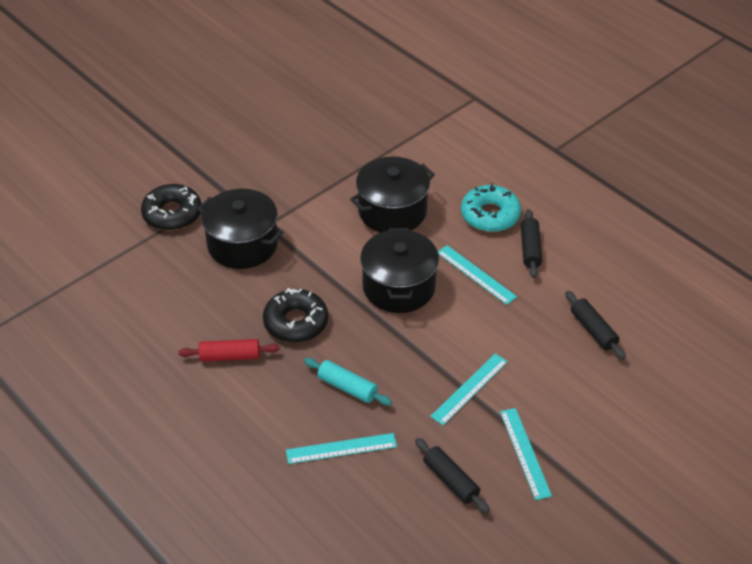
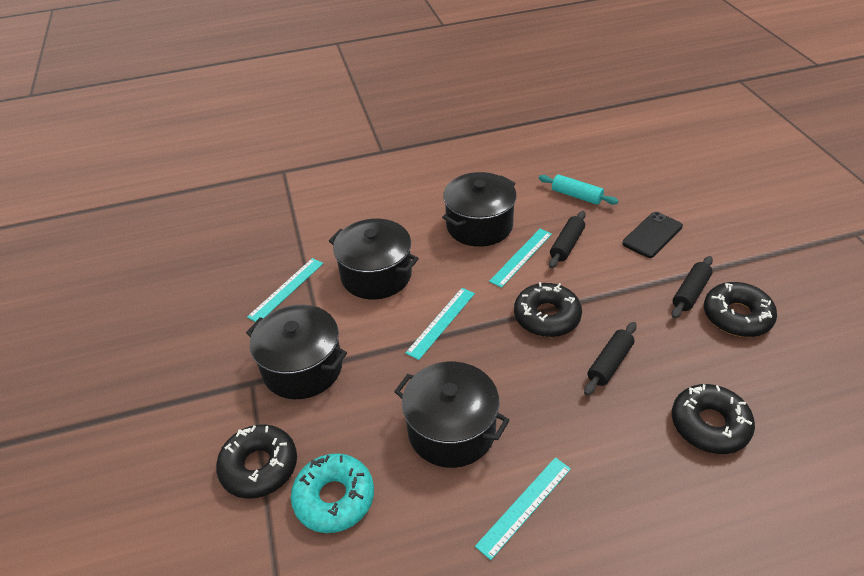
black donut: [141,184,201,231] [263,288,328,343] = 2 -> [216,424,297,499] [514,282,582,337] [672,384,755,454] [704,282,777,337] = 4
black phone: none = 0 -> [622,212,683,258] = 1
black pot: [197,189,283,269] [350,157,435,233] [360,228,439,313] = 3 -> [246,305,347,399] [329,219,419,299] [394,362,510,468] [442,172,516,247] = 4
red rolling pin: [178,339,280,362] = 1 -> none = 0

